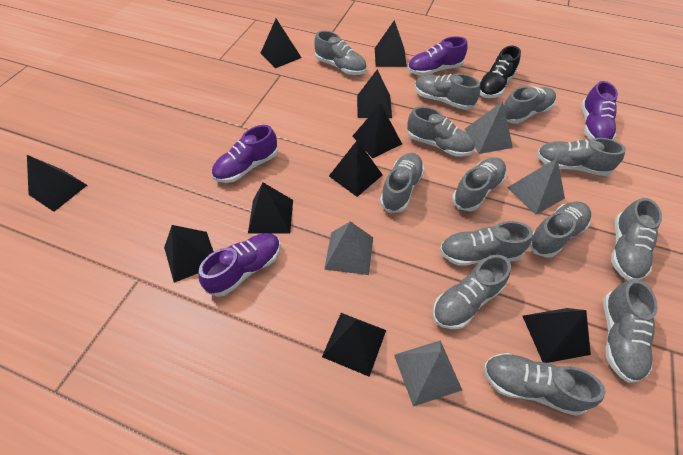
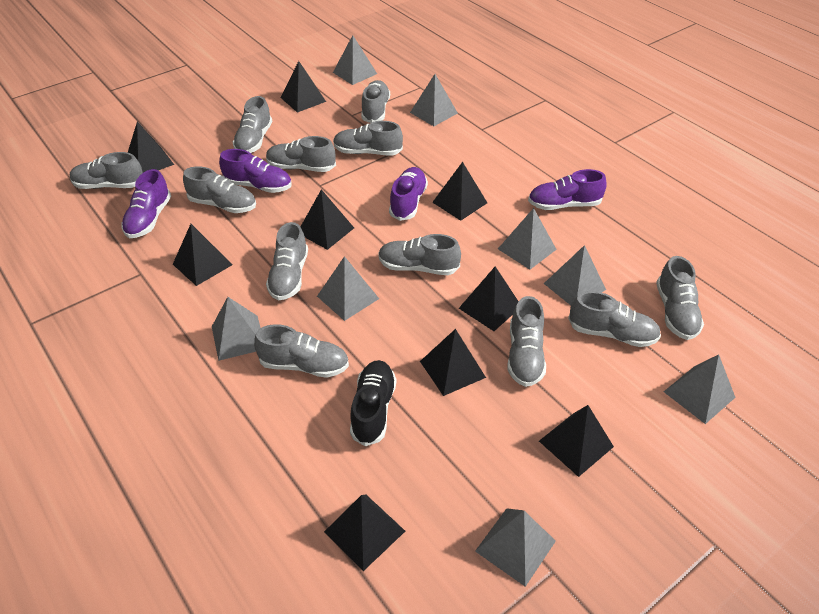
black pyramid: [27,155,87,212] [164,225,214,283] [248,183,293,234] [261,19,302,68] [322,313,386,377] [329,140,383,197] [352,103,402,158] [357,69,392,118] [375,20,407,67] [523,308,591,363] = 10 -> [128,121,174,172] [173,224,232,286] [281,61,326,113] [301,189,354,250] [324,494,405,571] [420,329,486,396] [432,162,487,221] [459,267,518,331] [539,405,614,477] = 9
grey pyramid: [324,221,373,275] [394,340,462,407] [465,102,513,154] [507,158,565,215] = 4 -> [212,297,261,361] [317,256,379,321] [333,35,377,85] [410,74,458,126] [475,508,556,587] [498,208,557,270] [544,245,606,305] [664,354,736,424] = 8
grey shoe: [314,31,367,75] [380,153,424,213] [407,106,475,157] [415,74,480,110] [433,255,511,329] [439,221,533,266] [452,157,507,211] [483,353,606,416] [504,86,556,124] [530,202,591,258] [537,138,626,176] [603,280,658,383] [611,198,662,281] = 13 -> [70,152,143,189] [183,166,256,213] [233,96,272,153] [254,324,349,378] [266,136,336,172] [266,222,308,300] [333,121,403,156] [361,80,390,123] [378,234,461,275] [507,296,546,387] [568,291,661,347] [656,256,704,340] = 12

